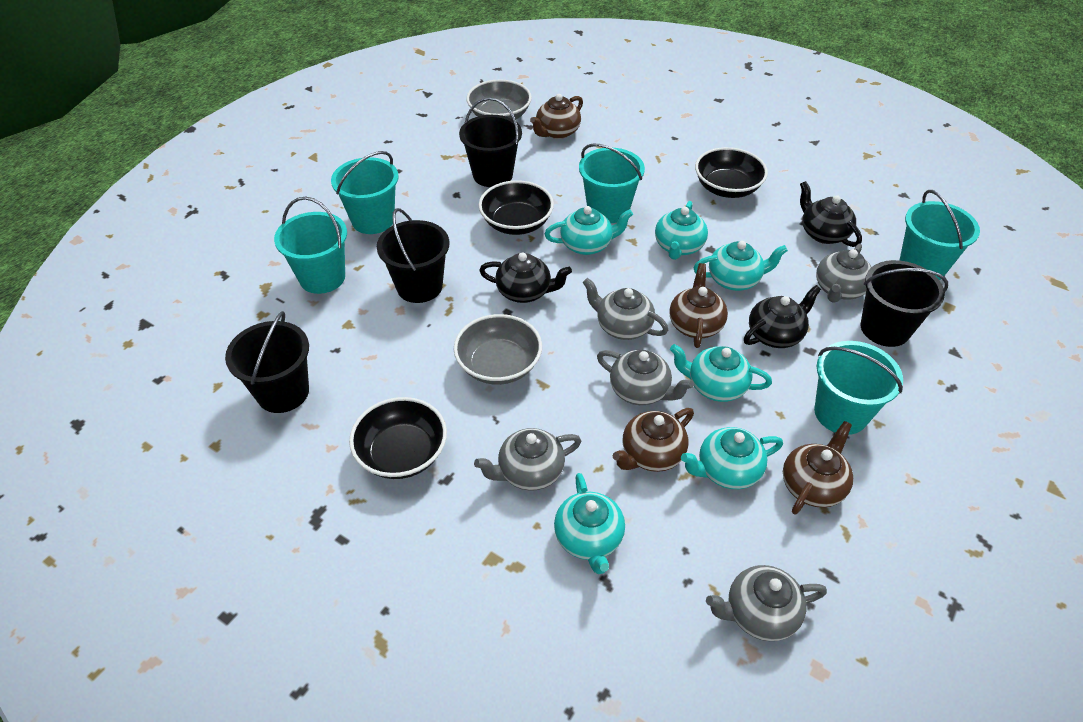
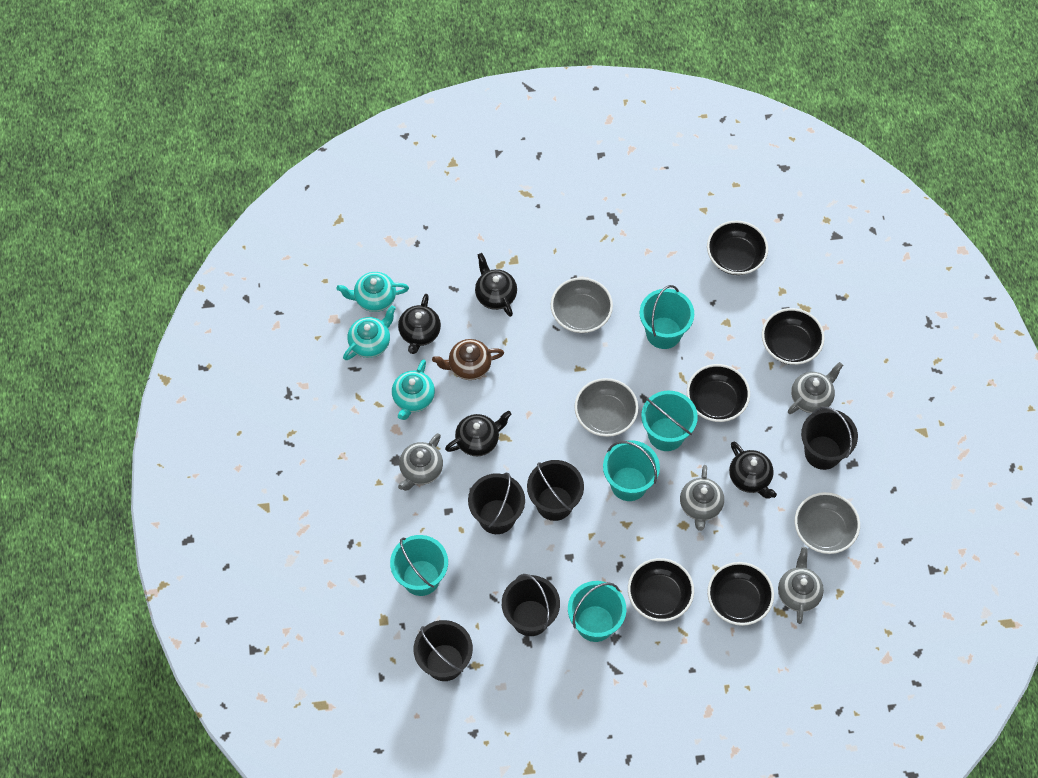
black bowl: [349,397,447,479] [479,180,554,235] [695,147,768,198] = 3 -> [628,558,694,622] [687,364,750,422] [707,220,768,275] [707,562,774,626] [762,308,825,365] = 5
black bucket: [225,311,309,413] [377,208,449,303] [459,97,522,187] [861,260,948,347] = 4 -> [414,620,473,681] [468,472,525,534] [502,574,560,636] [527,460,584,521] [801,407,858,470] = 5
black teapot: [479,252,572,303] [744,285,821,348] [800,181,862,247] = 3 -> [398,294,441,354] [445,410,512,456] [475,253,517,317] [729,441,777,499] = 4
brown teapot: [530,94,583,139] [613,408,694,472] [669,263,728,348] [783,421,853,514] = 4 -> [432,339,504,380] = 1
grey bowl: [454,314,542,385] [466,80,532,119] = 2 -> [551,277,613,333] [574,378,638,437] [795,492,860,554] = 3
grey teapot: [474,428,581,491] [583,278,668,340] [597,350,694,405] [706,565,827,641] [816,243,871,303] = 5 -> [398,433,443,491] [680,465,724,531] [778,547,824,624] [788,362,843,414] = 4
turquoise teapot: [545,206,633,255] [554,473,625,574] [655,201,708,260] [670,344,772,402] [681,427,783,489] [693,241,788,291] = 6 -> [337,272,409,312] [343,305,396,360] [392,359,435,420] = 3

